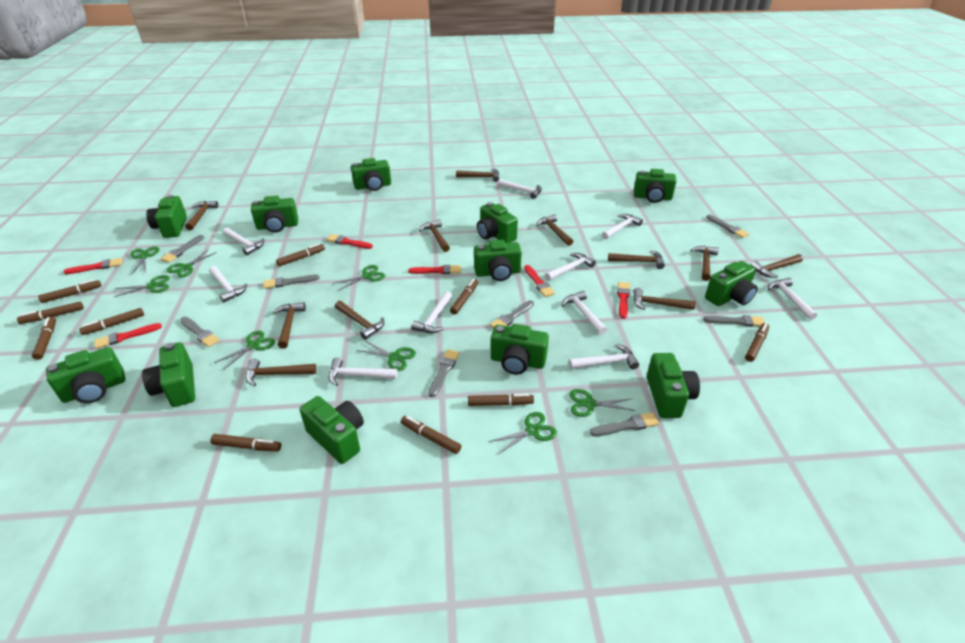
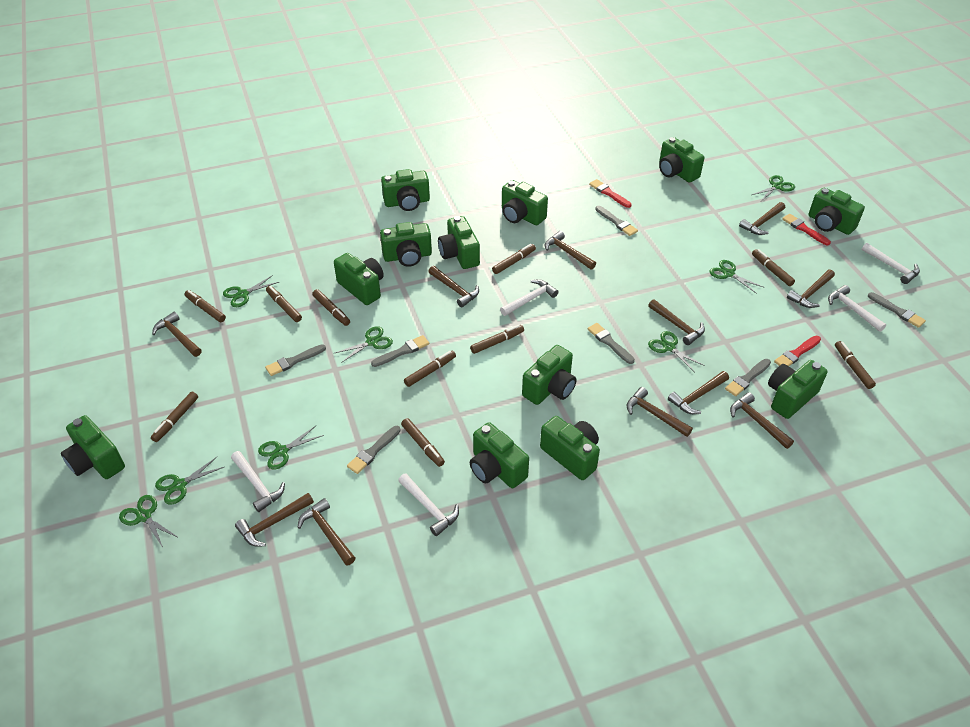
grey brush: [161,235,204,263] [180,317,220,347] [264,275,320,289] [428,349,459,397] [490,300,534,328] [590,412,659,436] [703,315,765,326] [706,215,749,238] = 8 -> [265,344,326,376] [347,426,401,474] [371,335,429,367] [588,323,635,364] [595,206,638,236] [725,359,771,396] [868,292,926,328] = 7
red brush: [63,258,122,274] [94,323,162,349] [326,234,373,249] [408,265,461,274] [524,265,555,297] [617,282,630,319] = 6 -> [589,179,631,208] [774,336,821,366] [782,214,831,245] = 3
white hammer: [209,266,247,303] [223,228,264,255] [328,358,398,386] [411,292,452,333] [498,179,542,199] [545,253,596,281] [562,291,607,335] [569,344,639,369] [602,214,643,239] [768,278,817,320] = 10 -> [231,451,285,512] [398,473,459,536] [500,279,559,316] [828,285,886,332] [862,243,920,284] = 5

